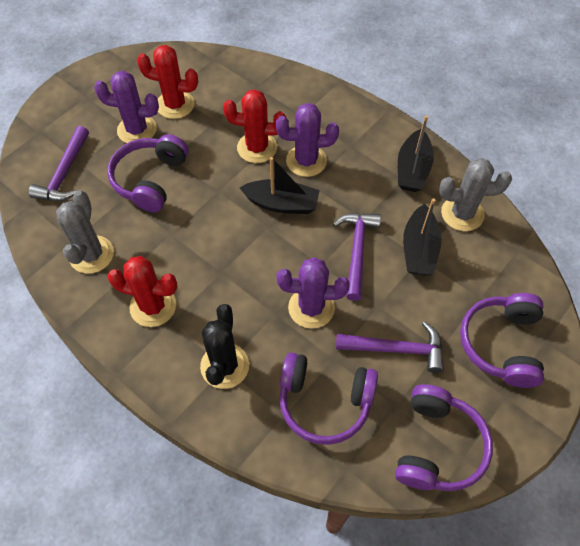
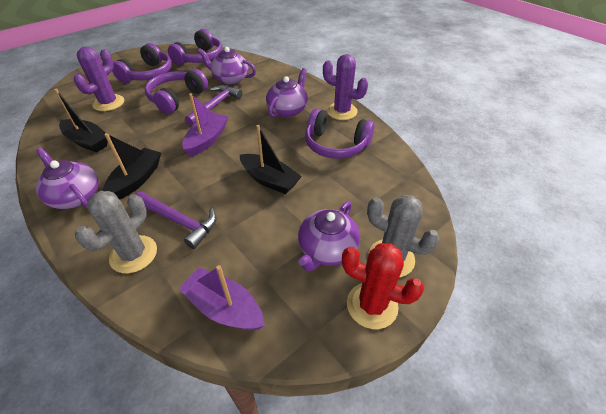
black cactus: [200,304,249,389] = 1 -> none = 0
purple boat: none = 0 -> [178,265,265,330] [182,93,229,157] = 2
purple cactus: [94,71,159,143] [276,103,339,177] [277,257,350,329] = 3 -> [74,47,124,111] [323,54,368,120] = 2
purple hammer: [29,126,89,201] [333,213,381,301] [336,321,444,373] = 3 -> [135,192,216,249] [185,85,242,126] = 2
purple teapot: none = 0 -> [36,148,99,209] [198,47,256,85] [266,68,308,117] [298,201,360,272] = 4
red cactus: [107,256,178,327] [137,45,198,119] [223,89,286,163] = 3 -> [342,243,424,329] = 1

